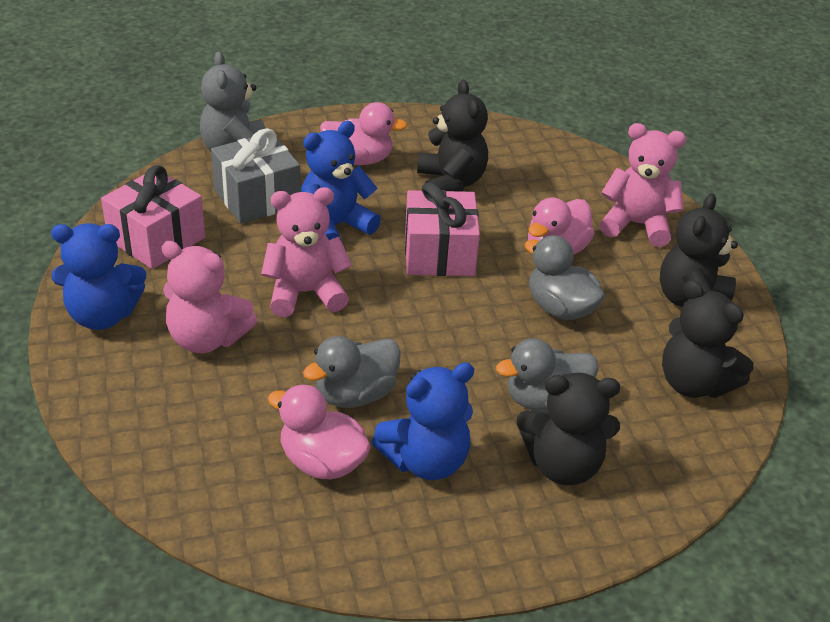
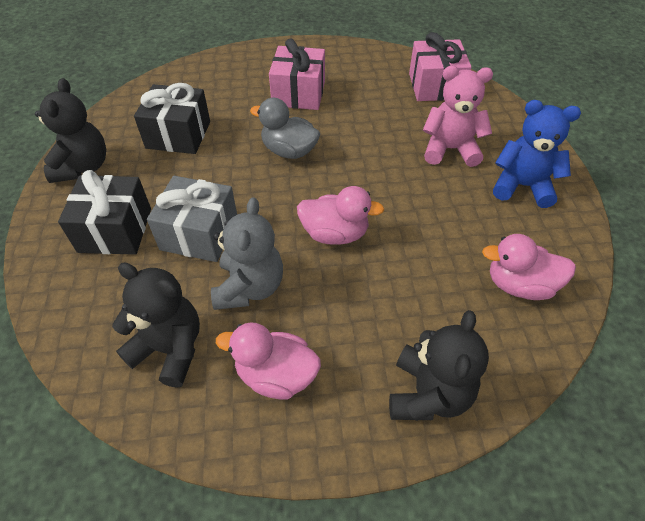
black gift: none = 0 -> [58,170,151,255] [134,83,210,154] = 2
black teddy bear: [417,80,488,192] [517,373,620,485] [660,193,738,310] [662,280,753,398] = 4 -> [35,78,106,183] [112,262,200,387] [389,310,489,421] = 3
blue teddy bear: [51,223,146,330] [301,121,381,240] [372,363,474,480] = 3 -> [493,100,581,208] = 1
grey duck: [303,336,401,408] [496,338,598,413] [525,235,605,320] = 3 -> [250,98,320,159] = 1
pink teddy bear: [161,241,257,353] [261,187,352,317] [600,123,686,247] = 3 -> [423,66,493,167] = 1

